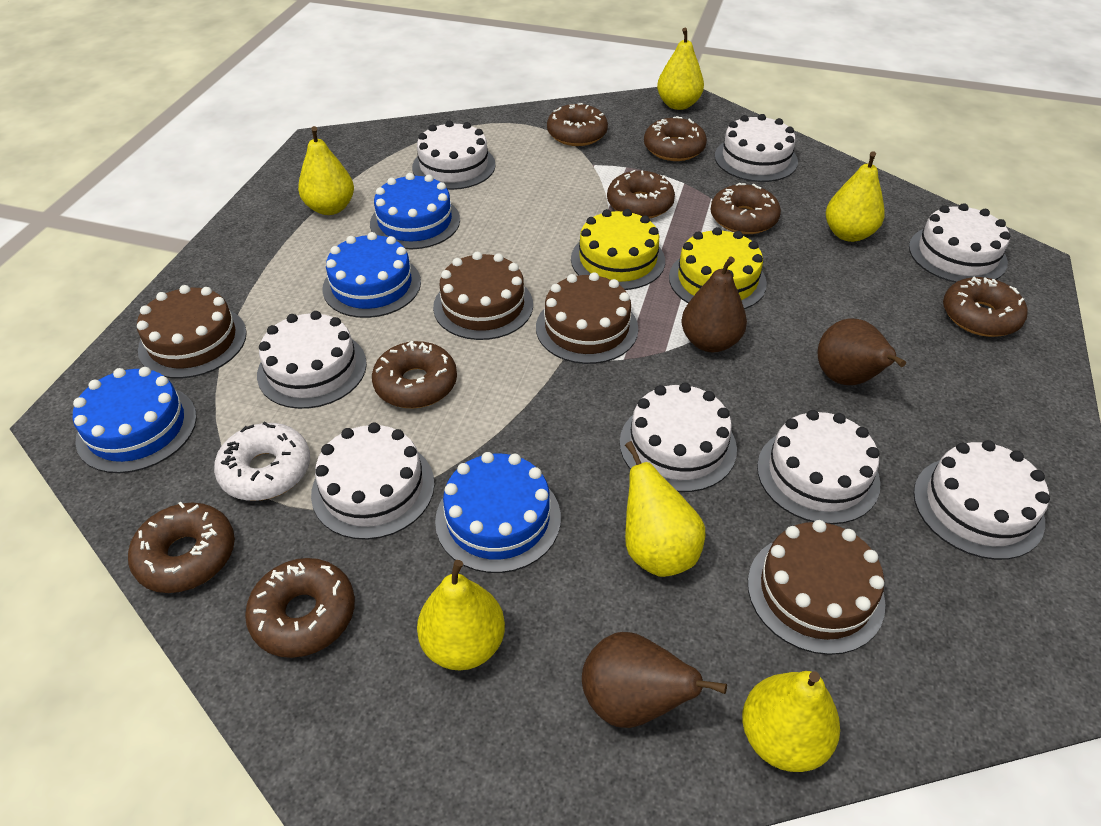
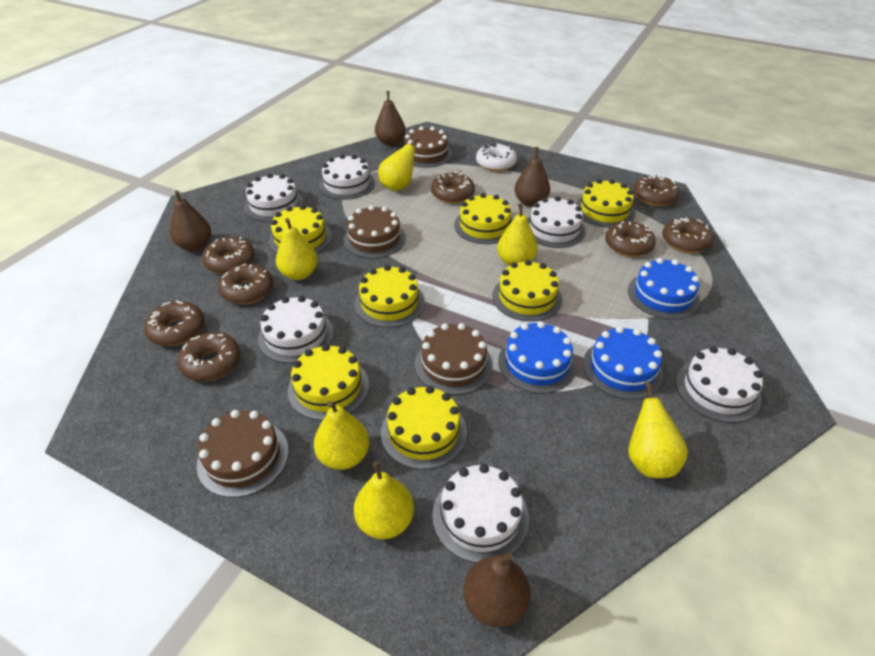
blue cake: [73,367,197,473] [322,232,421,318] [370,173,460,249] [435,452,561,573] = 4 -> [498,321,576,394] [583,326,663,400] [628,258,700,319] = 3
brown pear: [582,632,727,728] [681,256,747,352] [818,319,906,385] = 3 -> [170,190,211,251] [375,91,406,146] [463,552,530,627] [514,147,550,207] = 4
white cake: [257,311,367,409] [311,422,434,540] [412,121,496,190] [620,383,737,492] [715,114,798,182] [757,410,881,524] [909,203,1010,283] [914,440,1050,560] = 8 -> [244,173,304,222] [258,296,334,363] [319,154,375,200] [432,464,529,563] [528,196,586,248] [676,346,763,423] = 6
yellow cake: [571,209,665,290] [669,227,767,309] = 2 -> [269,205,332,254] [288,344,369,420] [355,265,425,328] [381,386,467,469] [454,193,513,244] [492,260,562,322] [576,179,635,228] = 7

